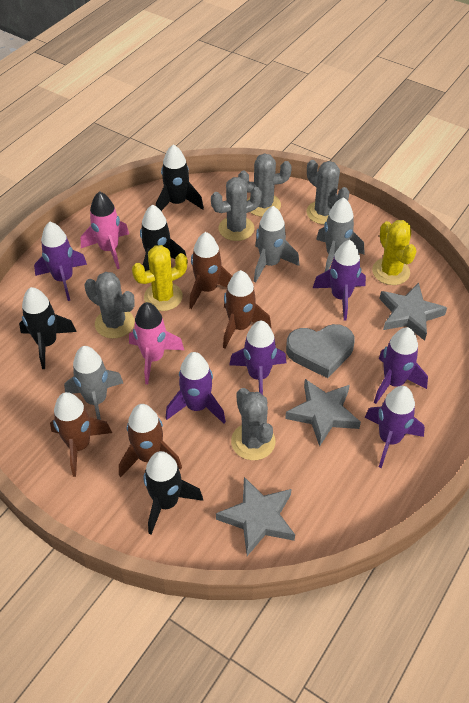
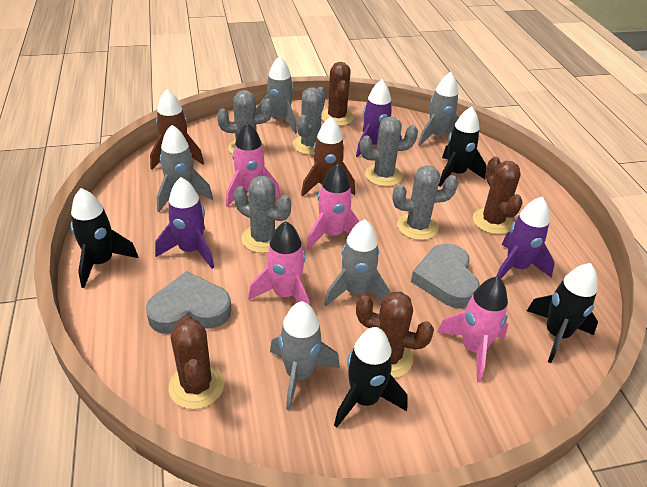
brown cactus: none = 0 -> [169,315,224,409] [321,62,354,126] [356,292,434,378] [473,156,523,234] = 4
brown rocket: [50,392,112,477] [119,404,182,477] [189,232,232,309] [223,270,271,349] = 4 -> [150,89,204,170] [301,116,355,197] = 2
grey heart: [286,324,355,378] = 1 -> [146,271,231,334] [411,243,480,308] = 2
grey rocket: [64,346,123,420] [254,206,299,283] [316,197,364,272] = 3 -> [157,125,213,212] [256,56,297,134] [270,301,340,411] [324,219,390,306] [418,72,459,146] = 5
grey star: [216,477,295,556] [285,379,361,447] [379,283,447,341] = 3 -> none = 0
pink rocket: [81,191,129,269] [129,302,184,384] = 2 -> [226,122,281,207] [248,221,310,305] [307,163,360,250] [437,276,508,382] = 4
purple rocket: [34,222,87,301] [166,352,226,423] [229,321,287,395] [313,240,366,321] [365,386,425,468] [374,327,428,404] = 6 -> [155,177,214,269] [356,80,402,158] [496,196,555,279] = 3
yellow cactus: [132,245,188,311] [372,220,416,285] = 2 -> none = 0

